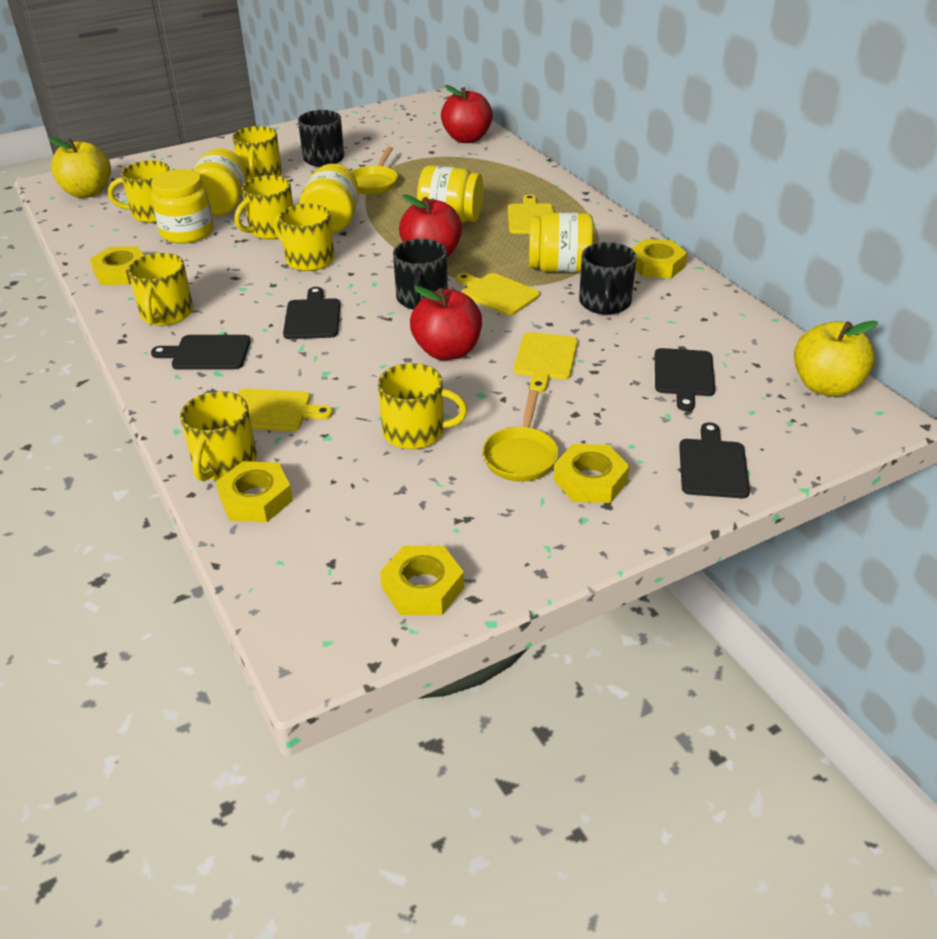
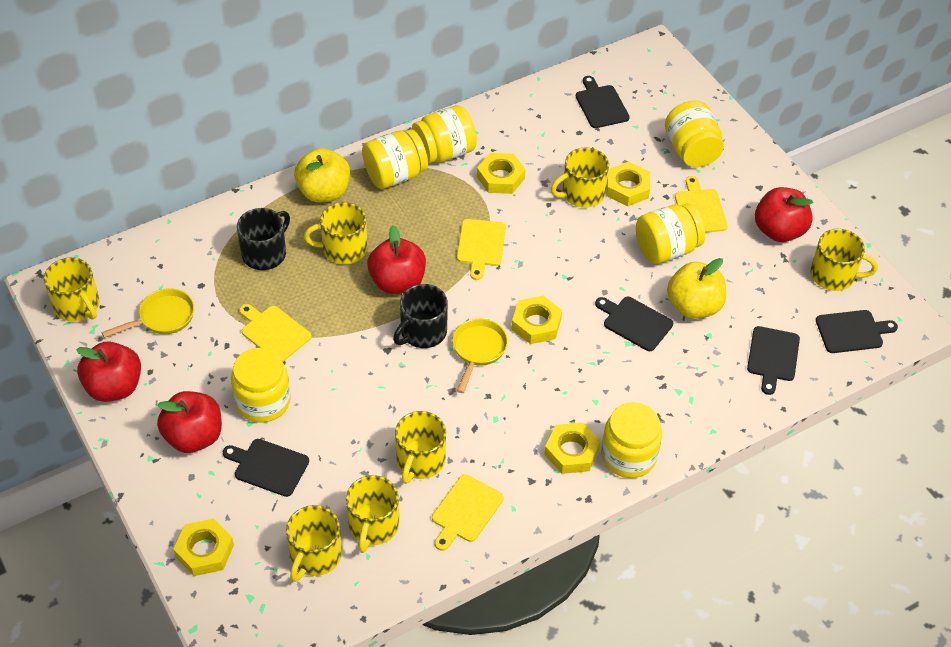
black cutting board: [151,335,251,370] [283,287,340,339] [655,348,715,411] [679,422,750,498] = 4 -> [223,439,309,497] [576,76,630,128] [595,297,673,351] [747,326,800,395] [816,310,898,353] = 5
black mug: [298,110,344,167] [393,239,448,310] [579,242,637,315] = 3 -> [237,208,290,270] [393,284,448,348] = 2
red apple: [399,195,462,257] [410,286,482,360] [441,85,493,143] = 3 -> [76,341,141,402] [157,391,222,453] [367,225,426,294] [755,187,813,242] = 4
yellow jar: [151,169,213,244] [192,148,247,216] [299,164,359,233] [417,165,483,223] [529,212,594,273] = 5 -> [231,348,291,423] [362,129,428,189] [412,105,477,164] [601,402,662,478] [636,203,705,264] [665,101,724,167] = 6

